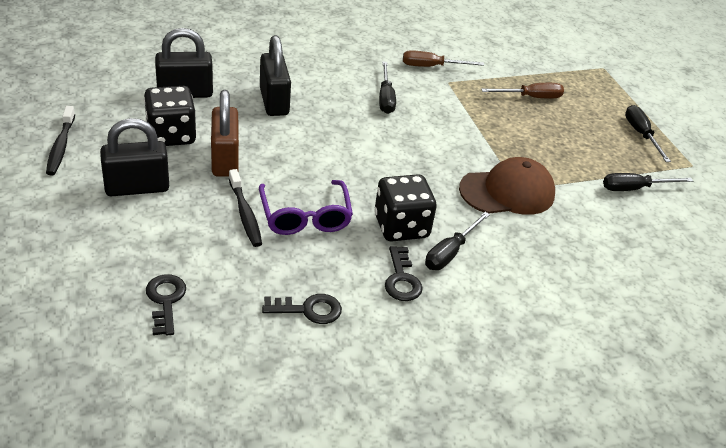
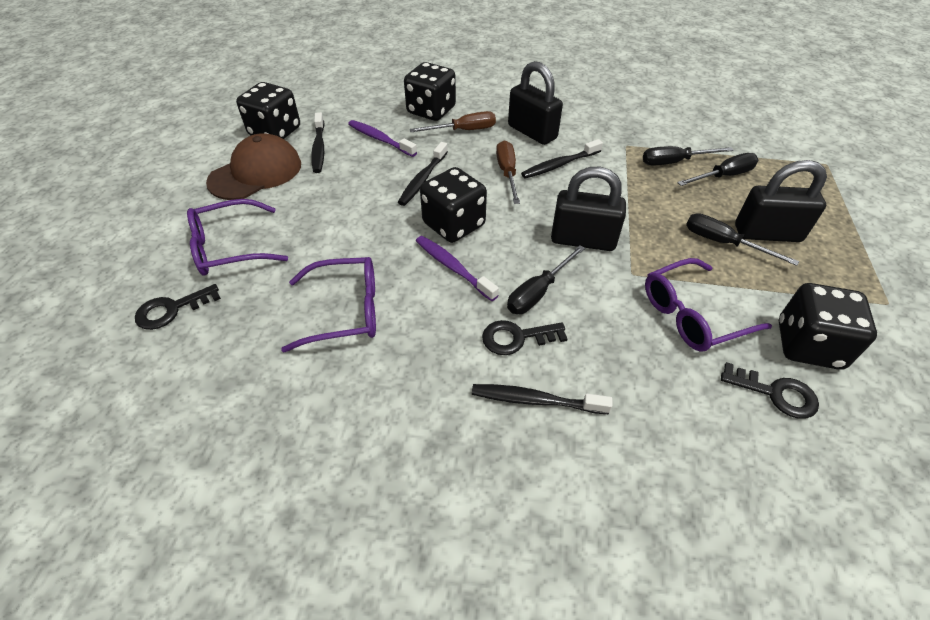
black dice: [144,86,197,146] [375,174,437,241] = 2 -> [236,82,300,139] [404,62,456,121] [420,167,487,243] [779,283,877,370] = 4
black toothbrush: [46,106,75,175] [229,169,262,247] = 2 -> [311,112,325,173] [398,142,448,206] [472,384,612,414] [521,139,603,179] = 4
brown padlock: [211,90,239,177] = 1 -> none = 0
purple glasses: [259,180,353,235] = 1 -> [187,199,288,276] [281,257,376,352] [645,258,772,352] = 3
purple toothbrush: none = 0 -> [348,120,417,157] [416,236,499,301] = 2

